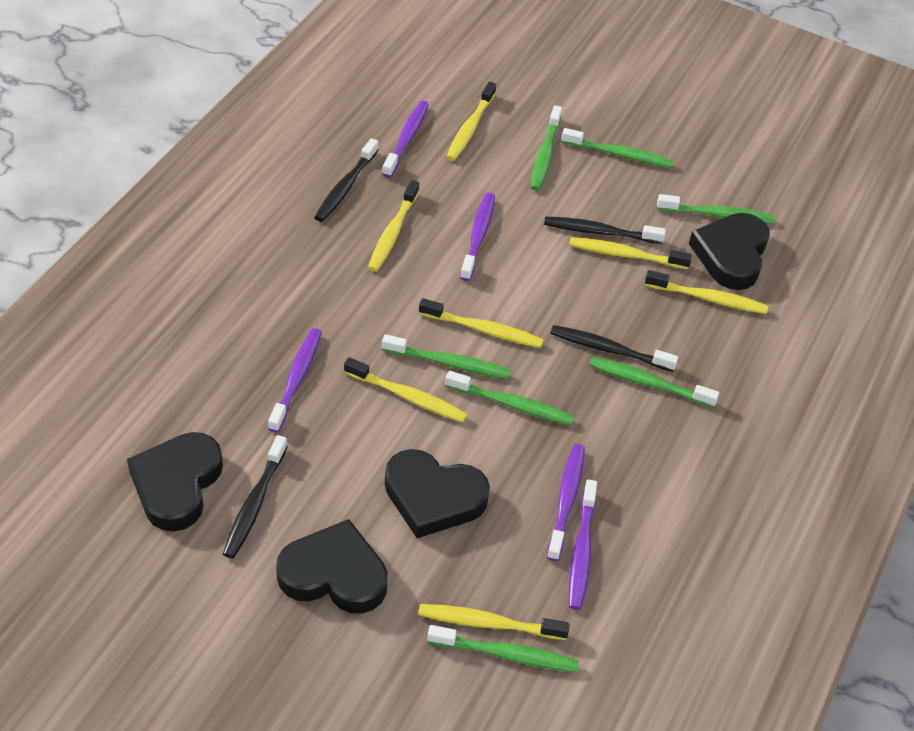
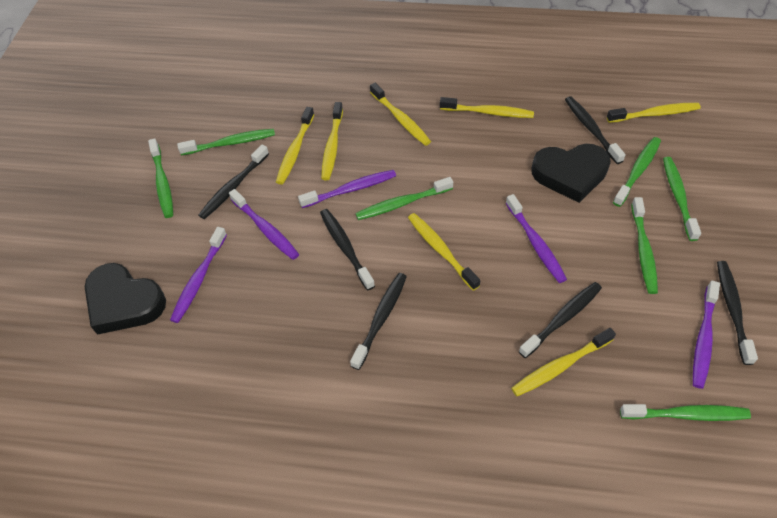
black heart: [127,432,223,532] [276,519,388,614] [385,449,490,538] [689,213,770,290] = 4 -> [85,263,166,335] [532,144,611,203] = 2
black toothbrush: [223,435,288,558] [314,138,379,222] [544,217,666,244] [550,325,678,372] = 4 -> [199,145,269,219] [320,209,375,290] [350,273,407,370] [519,282,602,358] [565,96,626,164] [717,261,758,365] = 6

